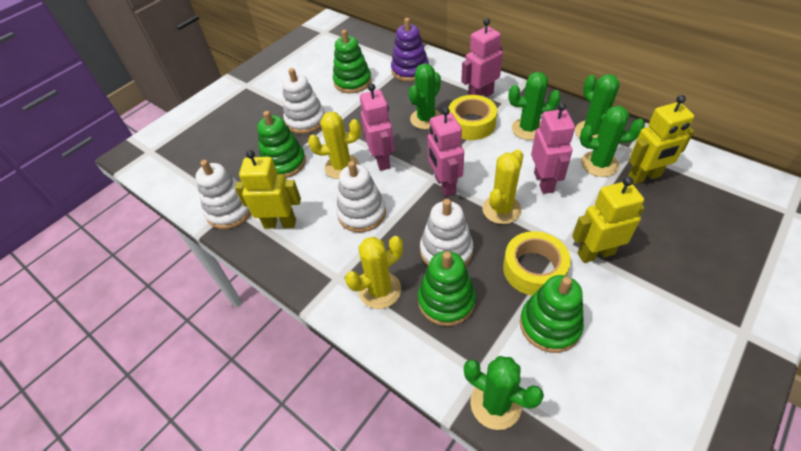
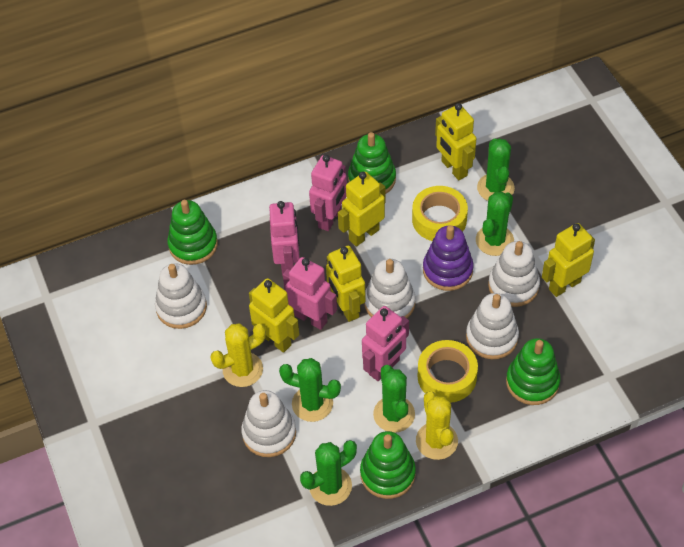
white stacking toy: [195,160,251,229] [283,68,325,134] [336,161,386,232] [420,199,473,266] = 4 -> [155,263,207,329] [241,390,296,457] [365,259,415,318] [466,293,519,359] [488,241,540,307] = 5
yellow cactus: [308,112,361,179] [345,236,403,309] [482,150,523,224] = 3 -> [210,323,266,387] [416,391,458,460] = 2
yellow robot: [235,150,301,229] [572,177,644,263] [628,95,694,184] = 3 -> [249,278,300,353] [326,246,366,322] [338,172,385,247] [435,103,476,180] [542,223,595,297] = 5

